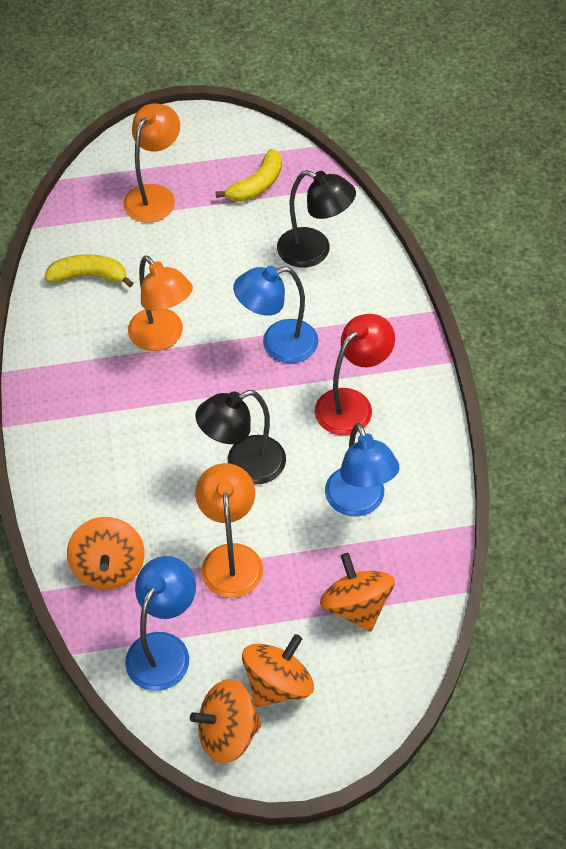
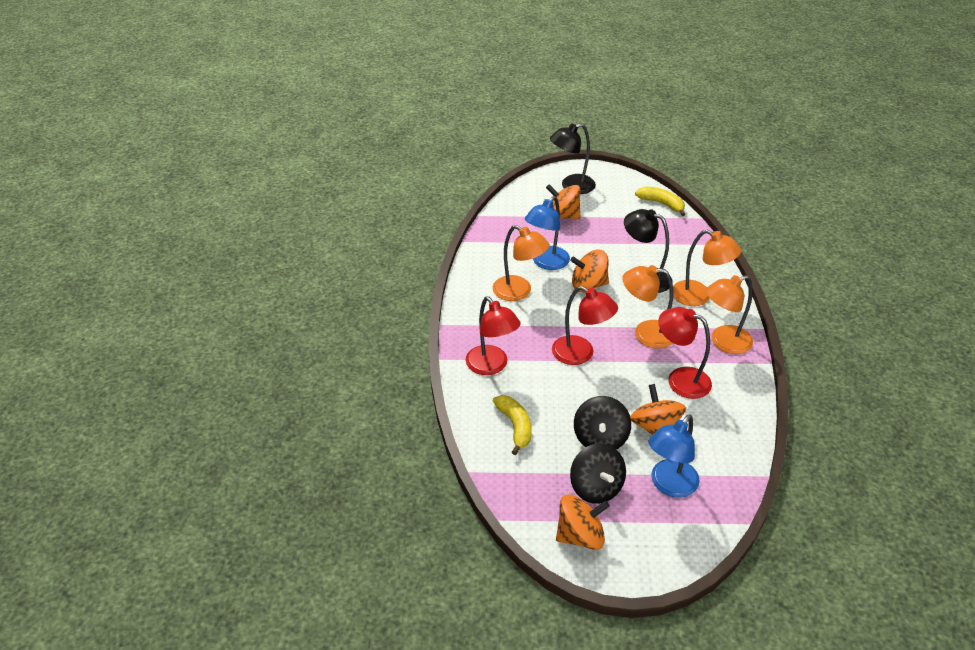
black spinning top: none = 0 -> [570,443,626,504] [574,396,631,450] = 2
blue lamp: [125,556,196,691] [233,266,318,363] [325,423,399,517] = 3 -> [525,196,570,270] [648,414,700,498] = 2
orange lamp: [123,103,180,223] [128,255,193,351] [195,463,263,598] = 3 -> [493,225,550,301] [622,265,673,349] [673,230,741,306] [706,275,753,354] = 4
red lamp: [315,314,395,435] = 1 -> [465,296,521,375] [552,286,618,365] [658,307,712,399] = 3

